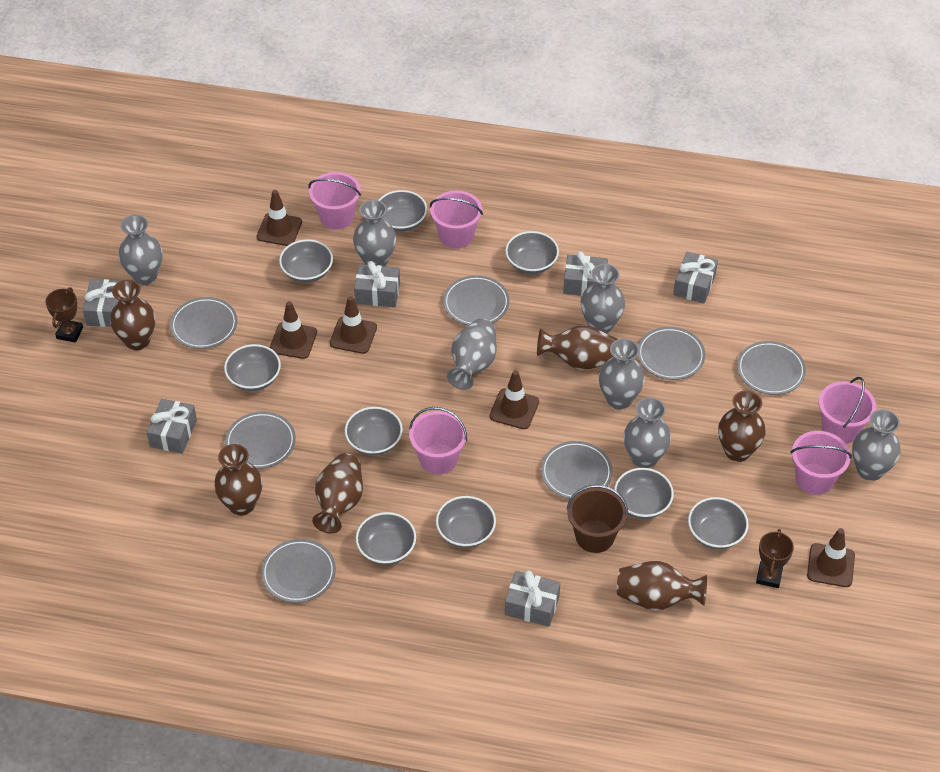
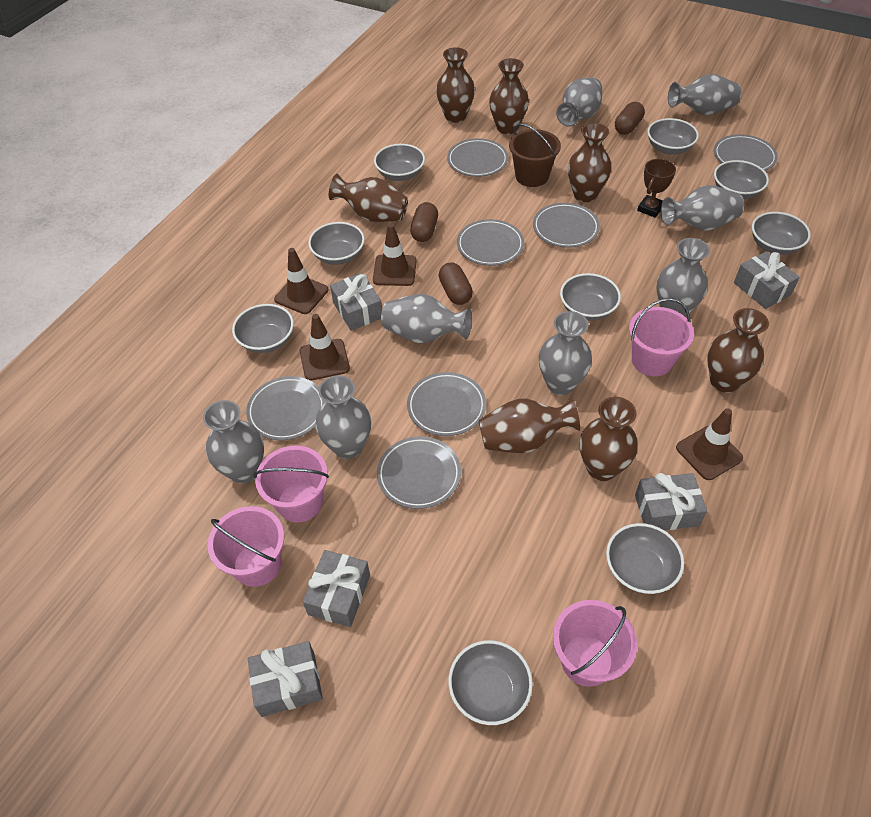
brown capsule: none = 0 -> [410,202,438,242] [438,262,473,305] [615,102,645,135] = 3
brown traffic cone: [256,190,302,246] [270,301,317,359] [330,296,377,354] [489,370,539,429] [807,528,855,587] = 5 -> [274,248,328,314] [300,314,350,381] [373,223,416,286] [676,408,743,480] = 4
brown trophy: [45,287,83,343] [756,529,794,588] = 2 -> [637,159,676,218] = 1
brown vase: [110,280,155,351] [214,444,262,516] [312,453,363,534] [537,325,618,369] [617,561,707,611] [718,390,766,462] = 6 -> [329,174,408,222] [436,47,475,123] [479,398,580,453] [489,58,529,134] [568,123,611,202] [580,397,638,481] [707,308,769,393] = 7
grey gift: [83,279,120,327] [146,399,197,454] [354,261,400,307] [505,571,560,627] [563,251,608,296] [673,252,718,303] = 6 -> [248,641,323,717] [303,550,370,627] [330,273,382,331] [635,473,707,530] [734,251,800,309] = 5
grey vase: [119,215,162,285] [353,200,396,266] [447,318,497,390] [581,264,625,333] [599,338,645,410] [624,397,671,468] [852,409,900,481] = 7 -> [203,400,264,484] [316,375,371,459] [381,294,472,343] [539,311,592,395] [556,77,602,127] [656,238,710,317] [661,185,744,231] [668,74,741,115] = 8
pink bucket: [308,172,361,230] [409,407,467,475] [430,191,483,249] [791,431,852,495] [819,377,876,444] = 5 -> [208,506,284,587] [253,446,329,523] [553,600,637,687] [629,298,694,376] = 4

